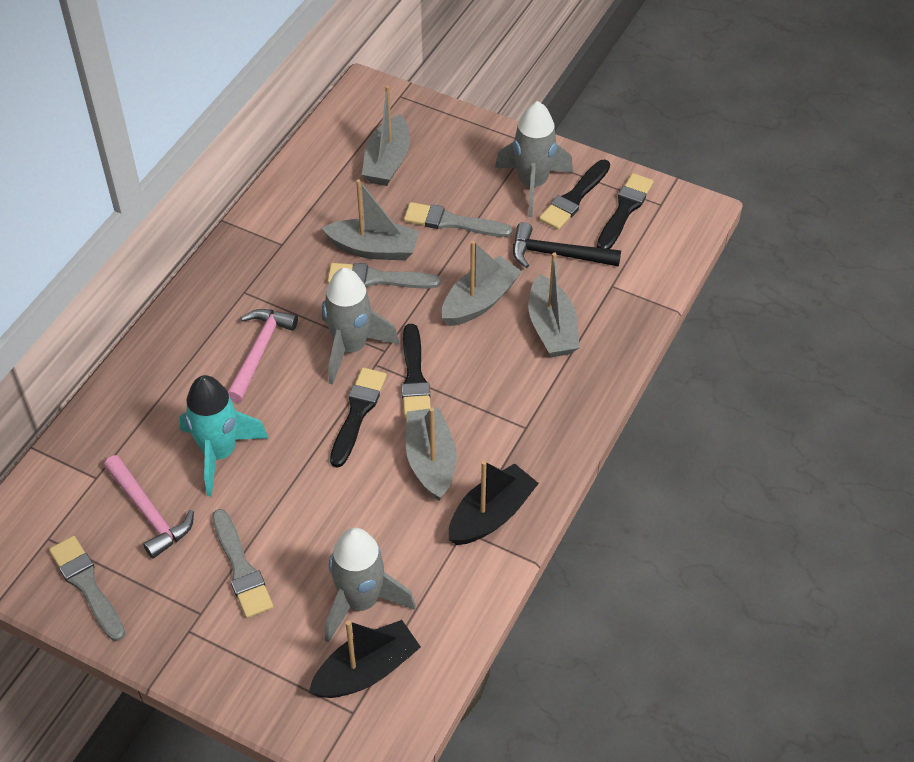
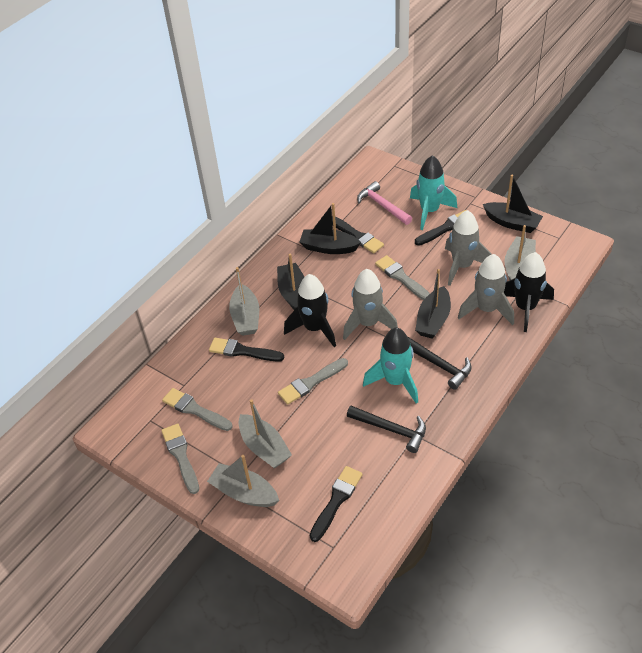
black boat: [309,620,421,698] [449,461,539,545] = 2 -> [277,253,304,310] [300,203,361,254] [415,269,451,339] [483,175,543,233] = 4
black hammer: [513,222,621,268] = 1 -> [347,406,426,453] [407,336,472,390] = 2
black rocket: none = 0 -> [284,274,336,347] [504,252,554,332] = 2
grey boat: [322,179,419,261] [362,85,410,186] [406,407,457,501] [442,240,522,326] [528,252,580,357] = 5 -> [207,455,279,507] [229,267,259,336] [238,399,292,469] [505,225,536,280] = 4
pink hammer: [104,455,194,559] [228,309,298,403] = 2 -> [357,181,412,225] = 1
turquoise rocket: [179,375,269,497] = 1 -> [363,328,418,404] [410,155,457,230] = 2

